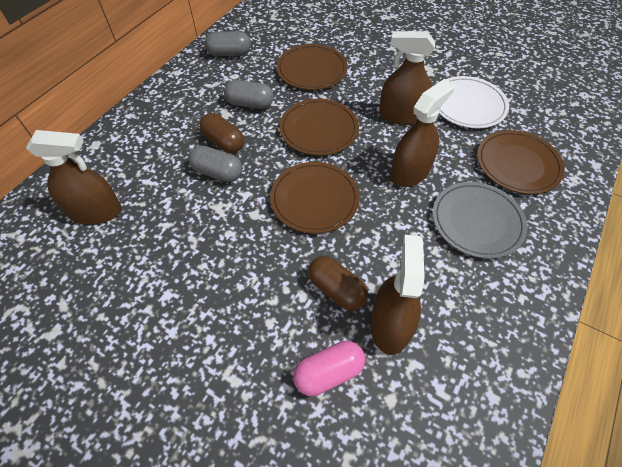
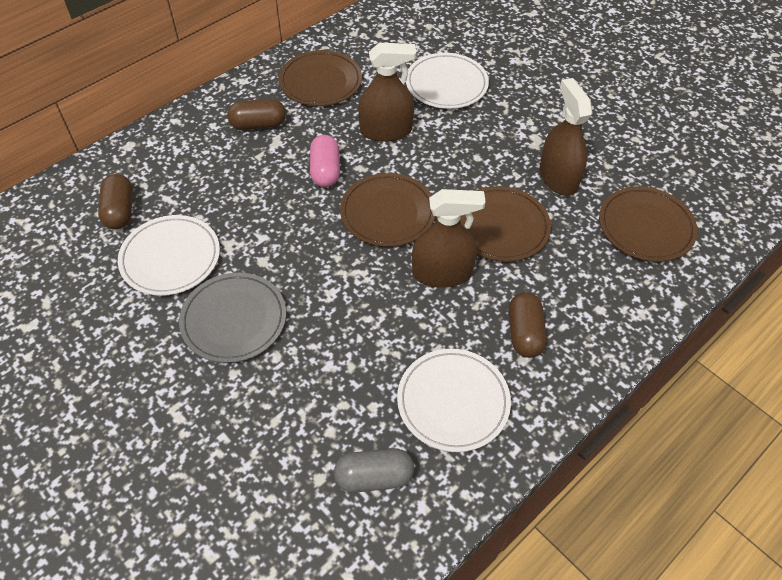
brown capsule: [199,113,244,153] [308,256,368,311] = 2 -> [98,174,133,229] [227,99,286,130] [509,292,547,358] = 3
brown spray bottle: [26,130,121,224] [370,235,425,355] [379,31,435,125] [390,79,455,187] = 4 -> [358,43,416,142] [412,189,486,288] [540,78,592,196] = 3
grey capsule: [188,145,242,182] [205,31,251,56] [224,80,274,109] = 3 -> [334,448,414,493] = 1
white plate: [439,76,509,128] = 1 -> [118,215,220,296] [397,349,511,452] [406,53,489,109] = 3

